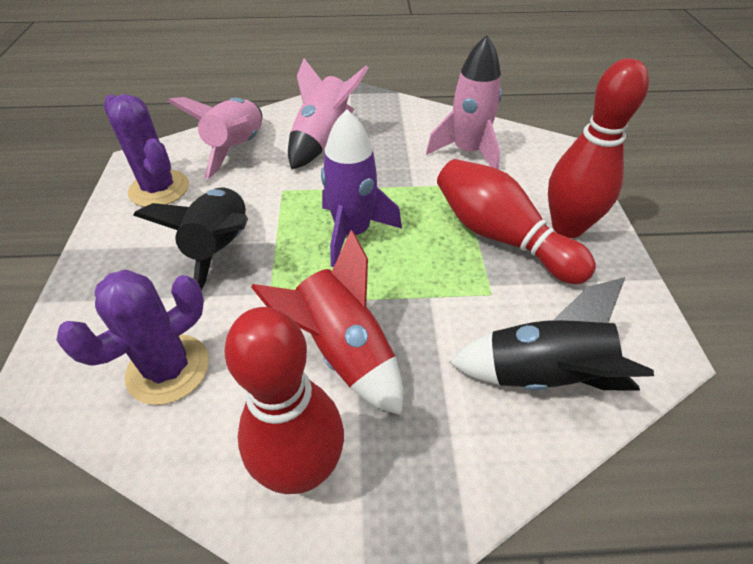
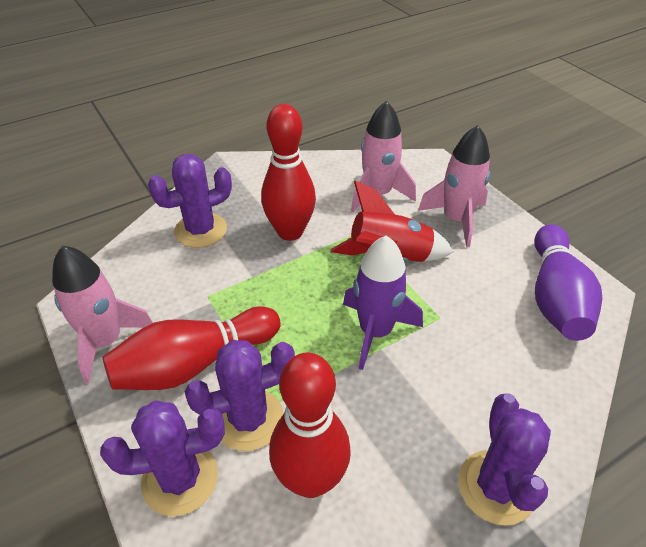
black rocket: [133,188,248,290] [449,277,654,391] = 2 -> none = 0
purple bowling pin: none = 0 -> [534,224,602,341] = 1
purple cactus: [56,269,209,405] [103,94,189,207] = 2 -> [100,400,225,516] [148,154,232,248] [184,340,295,451] [458,393,551,525] = 4

